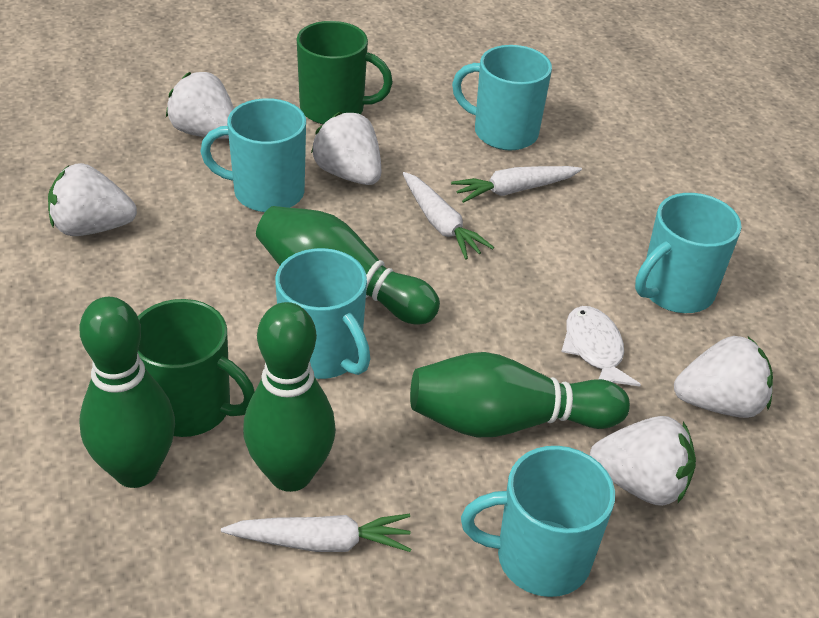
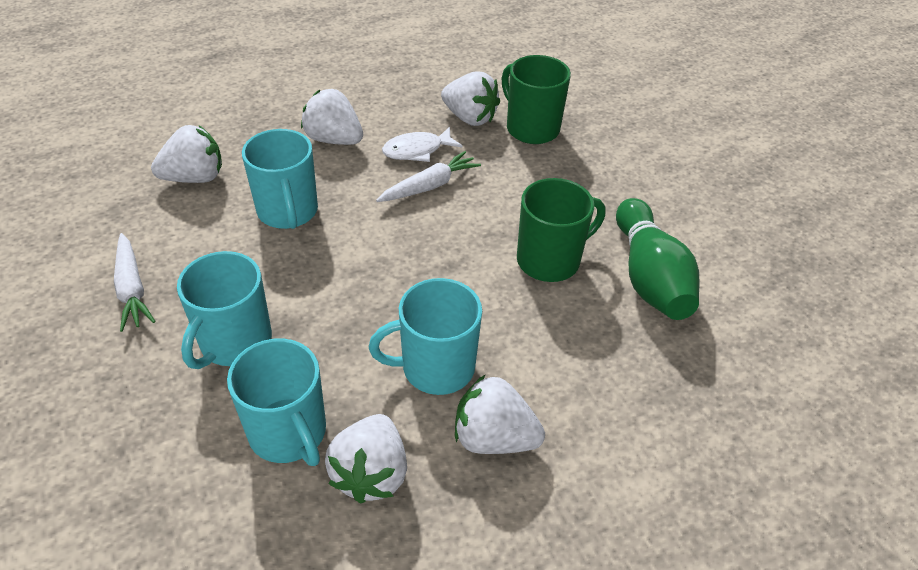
green bowling pin: [80,297,175,488] [243,302,336,492] [256,206,440,324] [410,352,630,437] = 4 -> [616,198,699,320] = 1
turquoise mug: [201,98,306,212] [275,248,370,379] [452,45,552,150] [461,446,615,597] [635,193,742,313] = 5 -> [177,251,272,369] [227,338,326,466] [242,129,318,229] [369,278,482,395] = 4
white carrot: [221,514,411,552] [403,172,494,259] [451,166,582,203] = 3 -> [114,233,156,332] [376,151,481,202] = 2

